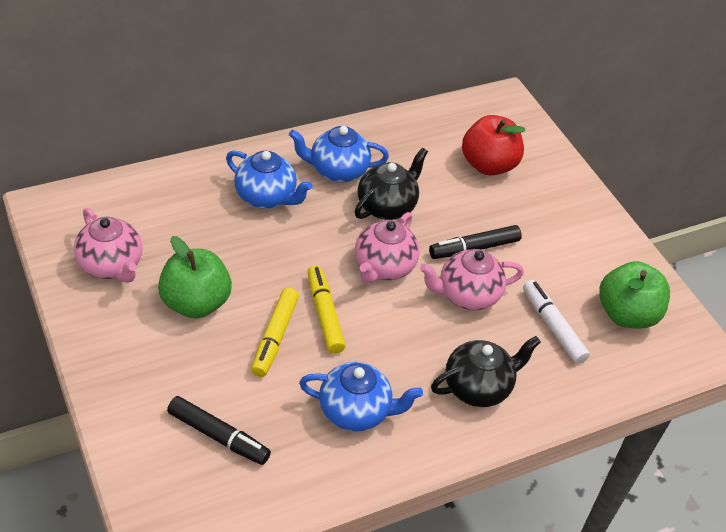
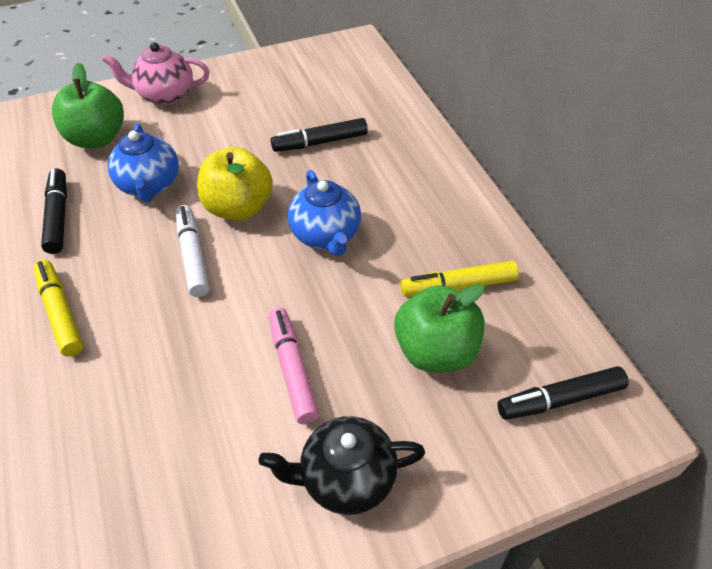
black marker: [167,396,271,465] [429,225,522,259] = 2 -> [41,169,67,254] [271,118,368,152] [497,367,629,420] = 3
black teapot: [355,148,428,220] [431,336,541,407] = 2 -> [259,416,425,515] = 1
blue teapot: [226,150,313,209] [289,126,389,183] [299,362,423,432] = 3 -> [108,123,179,202] [288,170,361,256] = 2
pink marker: none = 0 -> [269,308,319,424] = 1
pink teapot: [74,208,143,283] [355,212,420,283] [420,249,524,310] = 3 -> [102,42,209,105] = 1
red apple: [462,115,526,175] = 1 -> none = 0
yellow apple: none = 0 -> [197,147,273,220] = 1

